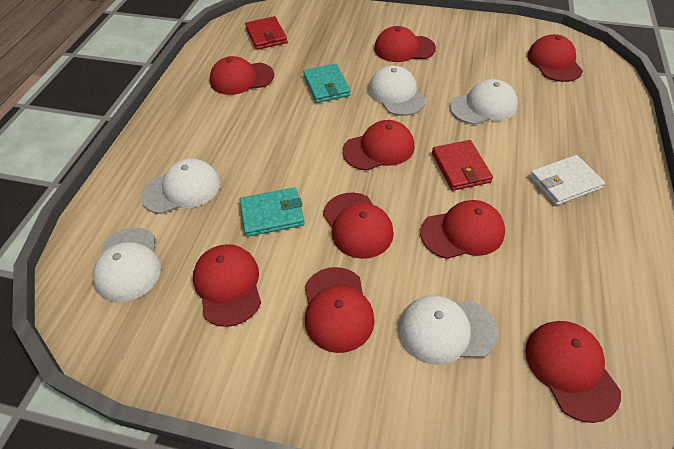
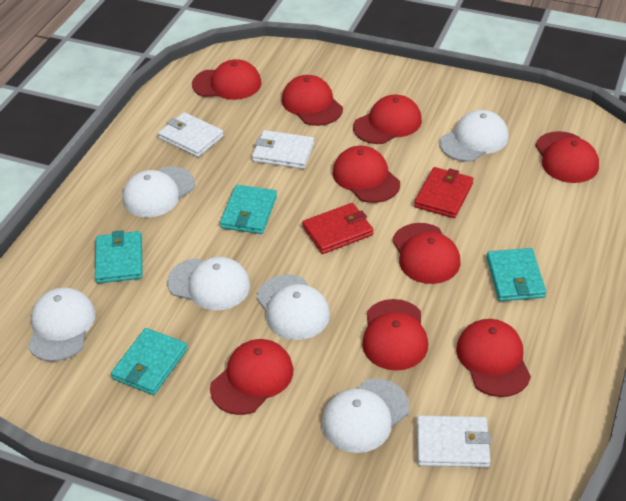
turquoise wallet: [240,187,305,237] [303,63,351,103] = 2 -> [95,230,143,283] [111,328,188,395] [220,185,277,234] [487,248,546,301] = 4
white cap: [93,228,161,303] [141,159,220,214] [368,66,426,116] [399,295,498,365] [450,79,518,125] = 5 -> [28,287,96,362] [123,167,195,217] [167,257,250,311] [256,274,330,340] [322,378,410,453] [439,110,509,162] = 6
white wallet: [530,155,605,205] = 1 -> [158,112,224,157] [252,130,314,169] [417,415,491,467] = 3

